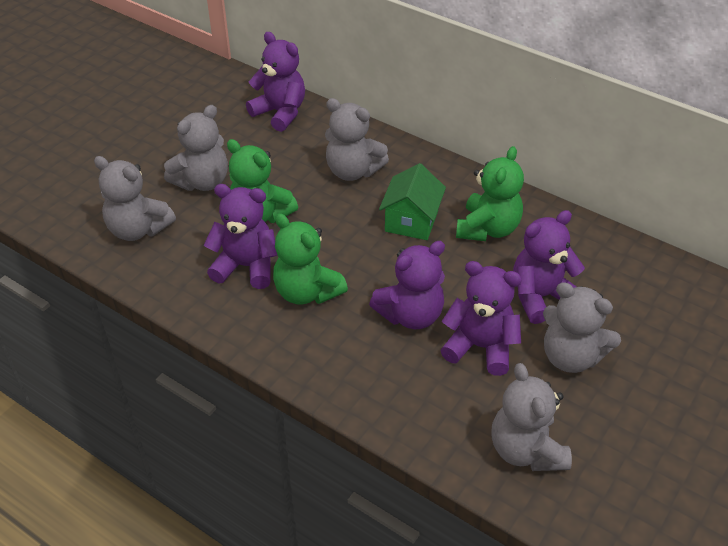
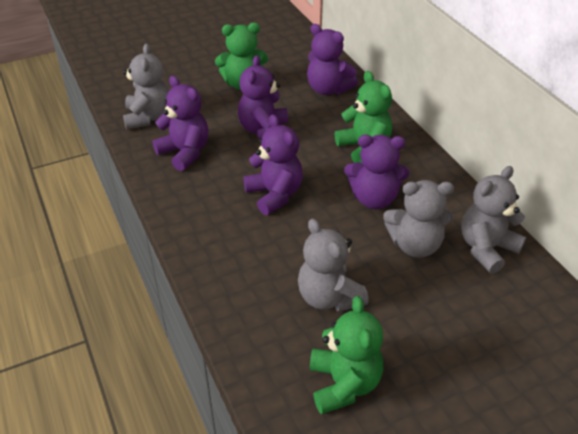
green house: [379,163,446,240] = 1 -> none = 0
grey teddy bear: [94,156,176,241] [164,105,228,191] [325,98,389,181] [491,363,572,471] [543,282,621,373] = 5 -> [123,43,169,130] [298,218,369,312] [383,180,454,258] [461,166,526,274] = 4

